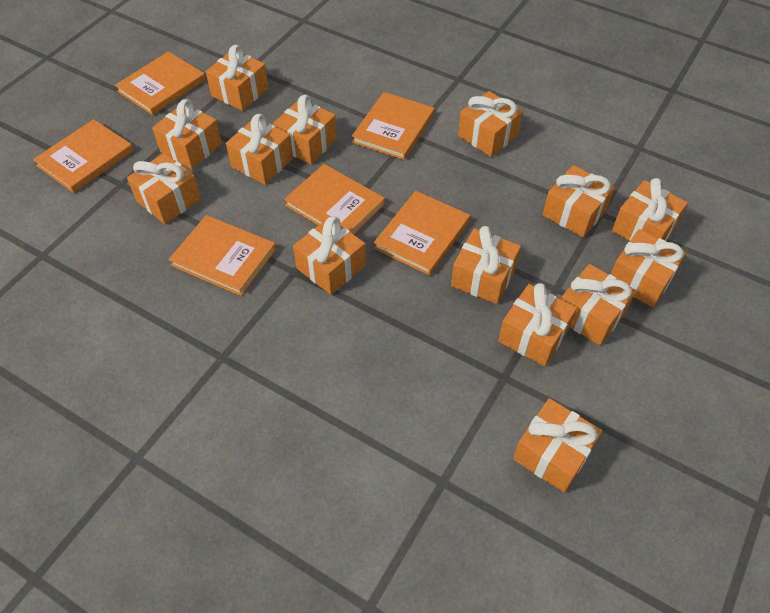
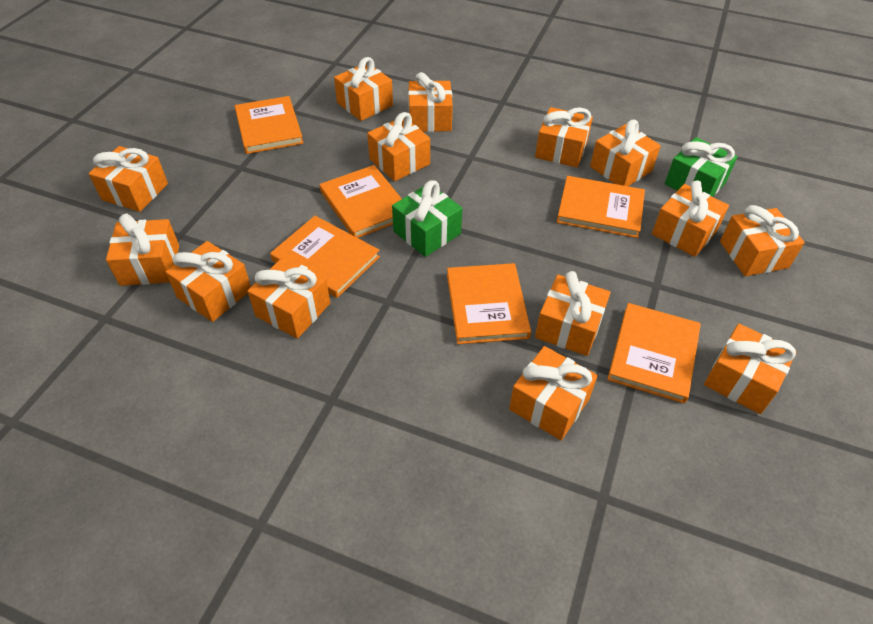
green gift: none = 0 -> [392,180,462,257] [665,137,738,197] = 2

